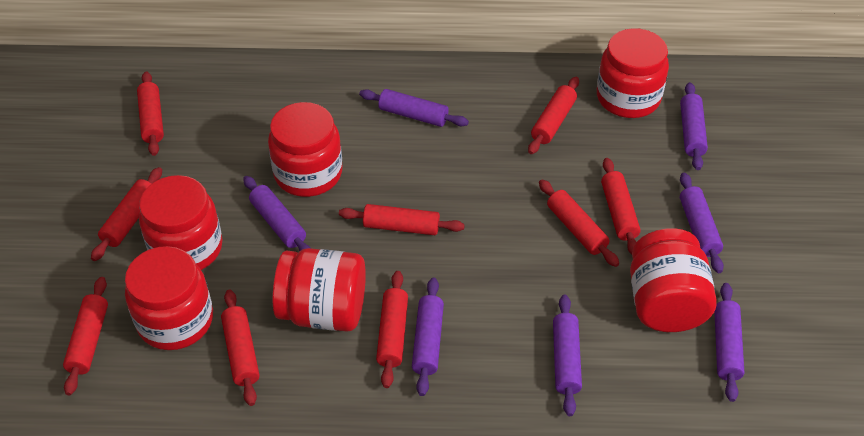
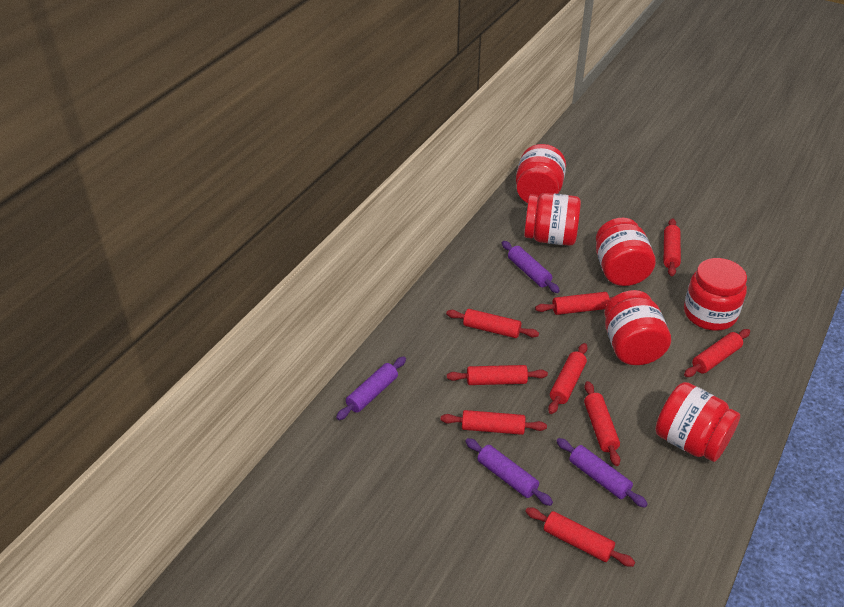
purple rolling pin: [243,176,312,251] [359,89,469,127] [412,278,444,396] [553,295,582,416] [680,82,708,170] [680,173,724,273] [714,283,745,402] = 7 -> [336,356,406,420] [465,438,553,506] [502,241,560,293] [556,438,648,508] = 4

